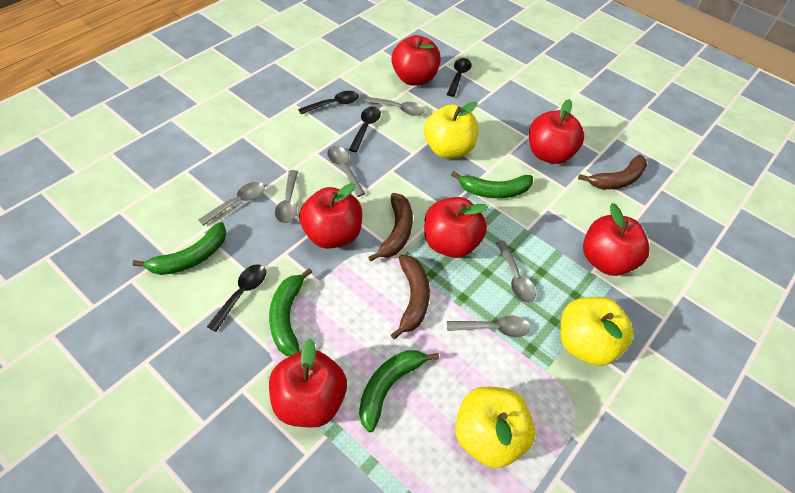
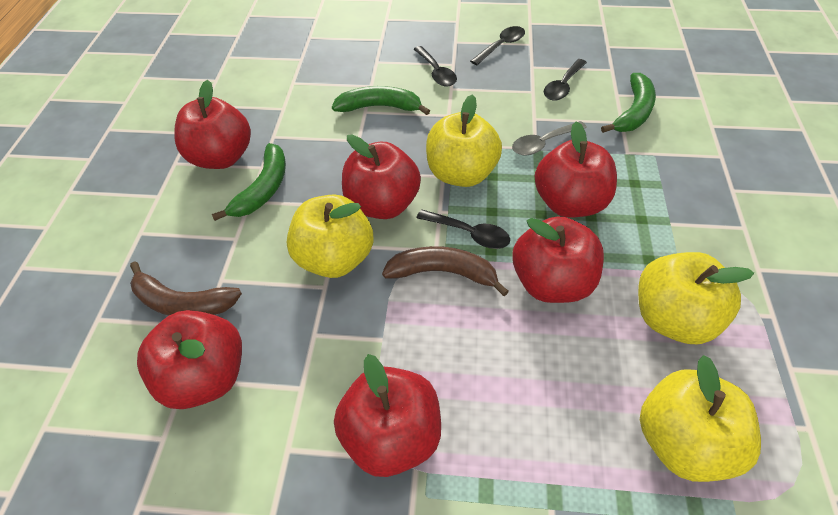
brown banana: [368,193,413,262] [391,255,430,339] [578,154,647,190] = 3 -> [130,261,242,316] [382,246,509,296] = 2
green banana: [133,222,226,275] [269,268,312,356] [359,350,439,432] [451,171,533,198] = 4 -> [212,143,286,221] [332,86,430,115] [601,73,656,133] = 3
grey spoon: [198,182,265,226] [275,170,298,223] [327,146,365,197] [364,97,425,116] [447,315,530,337] [496,241,536,303] = 6 -> [512,121,587,156] = 1
yellow apple: [424,102,478,159] [455,387,536,468] [560,297,633,366] = 3 -> [287,194,374,278] [426,94,502,187] [638,252,754,344] [640,355,761,482] = 4

